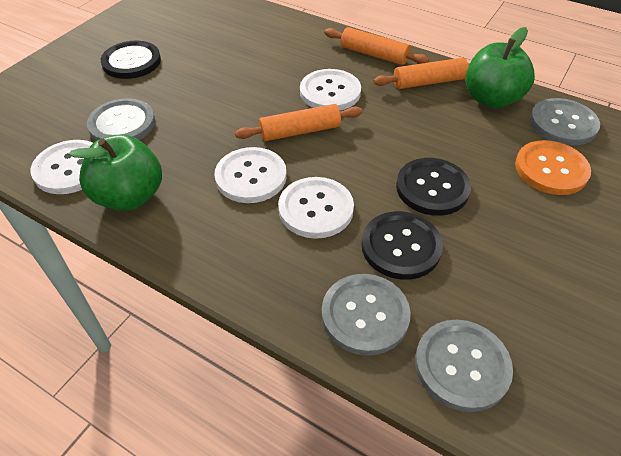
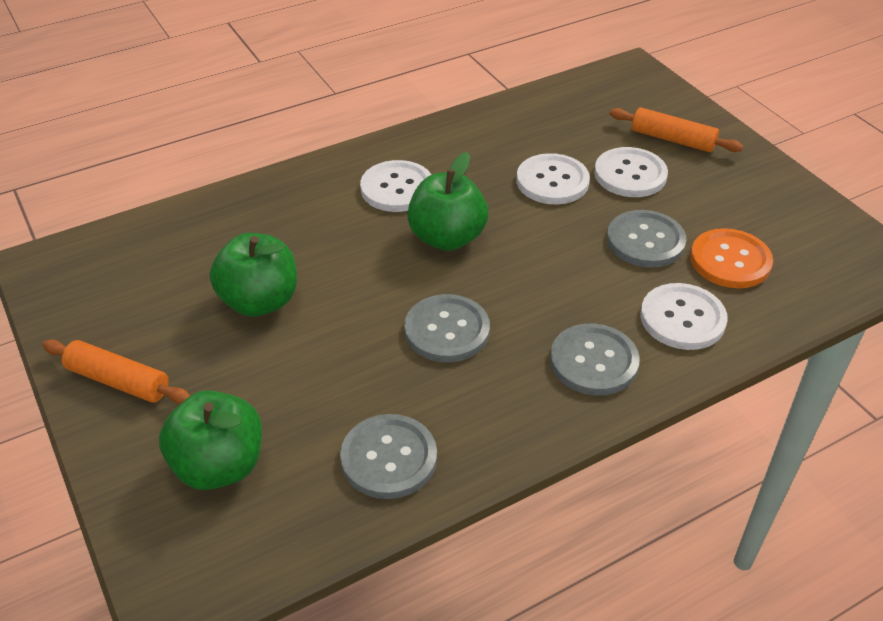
black button: [101,41,161,79] [361,211,443,280] [396,158,471,216] = 3 -> none = 0
green apple: [69,135,162,211] [466,27,535,109] = 2 -> [159,390,262,490] [210,233,297,317] [407,152,488,251] = 3
orange rolling pin: [235,104,363,141] [324,27,429,65] [373,58,470,89] = 3 -> [42,339,190,404] [609,107,743,152] = 2

